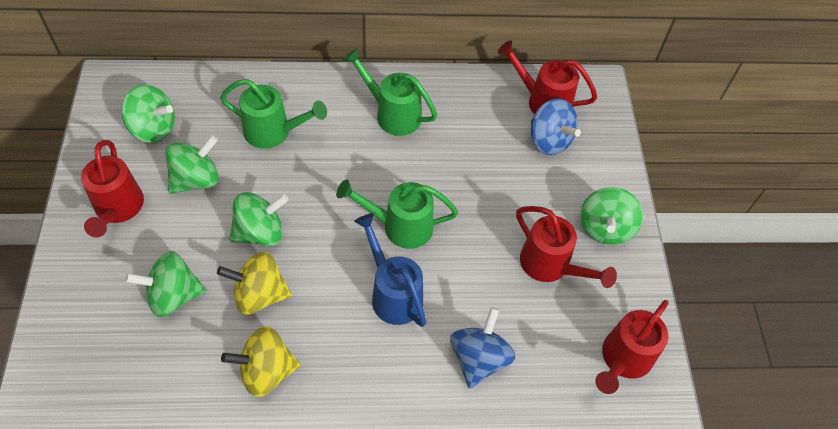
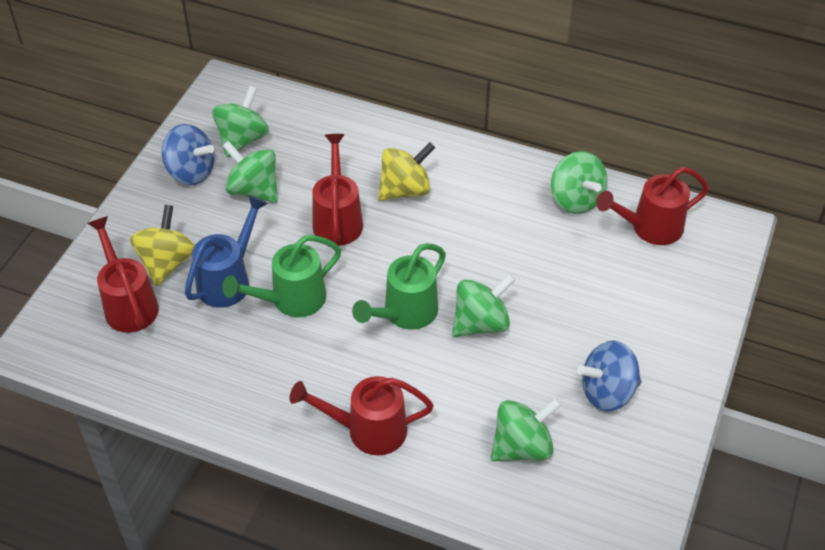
green watering can: [220,79,327,149] [336,180,458,249] [343,48,437,136] = 3 -> [222,235,341,317] [352,243,446,330] = 2

